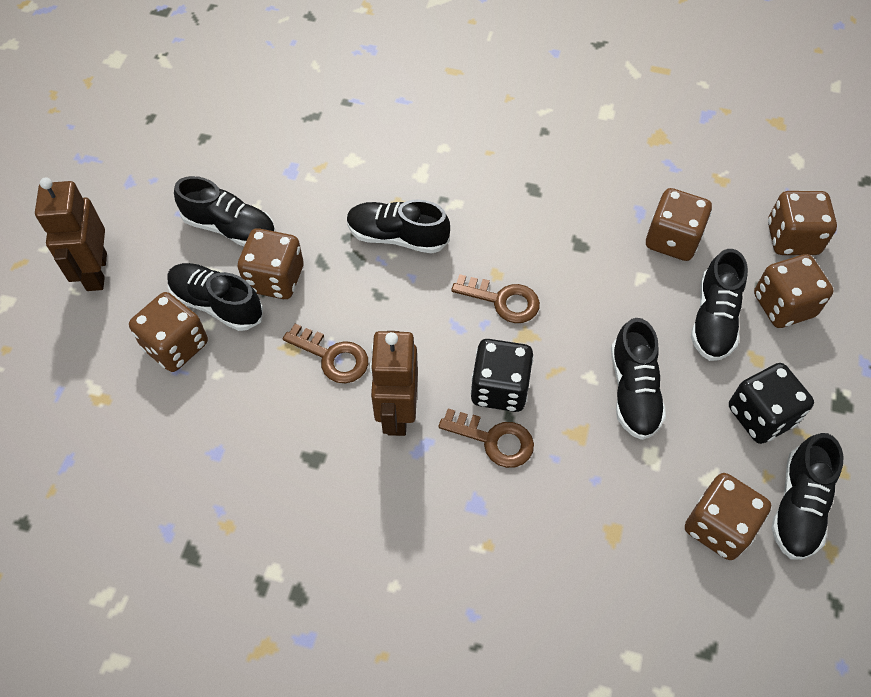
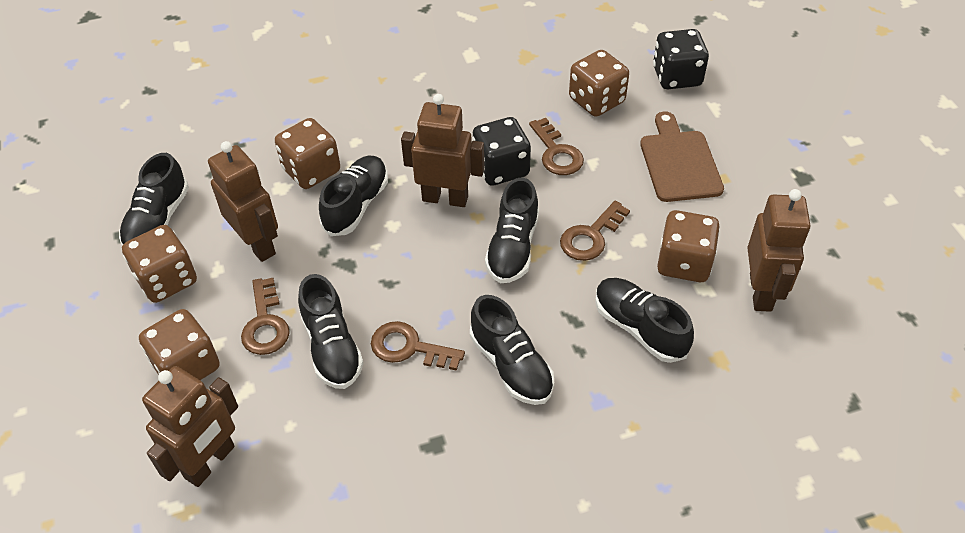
brown cutting board: none = 0 -> [640,112,724,202] = 1
brown dice: [129,292,208,372] [238,228,304,299] [646,188,712,261] [685,473,771,560] [754,254,834,328] [768,191,837,255] = 6 -> [122,225,197,303] [139,309,220,380] [275,118,340,189] [569,50,629,117] [657,210,720,282] = 5
brown key: [283,323,368,384] [438,408,534,468] [451,274,540,323] = 3 -> [241,278,290,355] [371,321,465,371] [529,118,584,175] [560,201,630,261] = 4
brown robot: [35,177,107,291] [370,331,418,436] = 2 -> [142,366,238,487] [208,141,278,262] [401,94,484,207] [747,189,811,312] = 4

